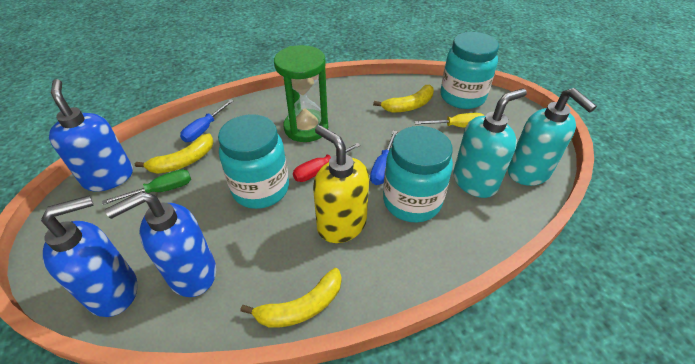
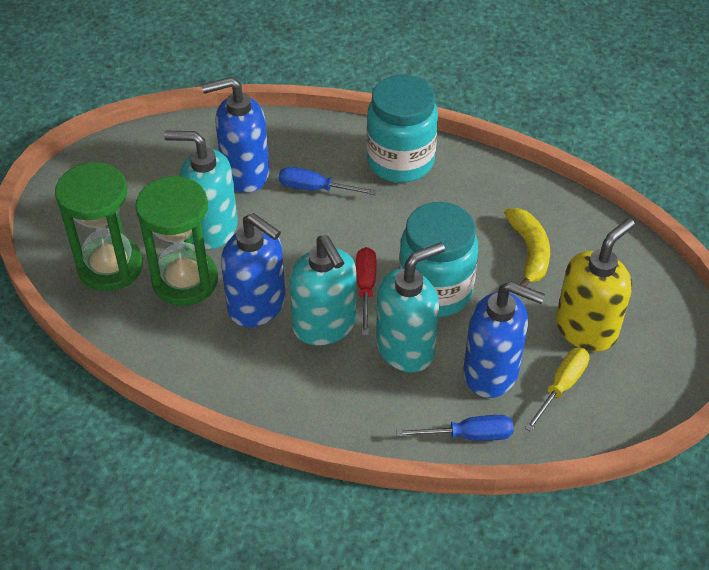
green hourglass: [274,45,328,142] = 1 -> [55,162,143,291] [135,175,218,306] = 2
green screwdriver: [102,169,191,205] = 1 -> none = 0
turquoise jar: [218,114,289,209] [383,126,453,223] [440,32,499,109] = 3 -> [366,75,438,183] [399,202,478,317] = 2
turquoise soap dispenser: [453,88,527,198] [508,88,597,186] = 2 -> [164,131,238,250] [289,235,356,345] [376,242,445,372] = 3
yellow banana: [135,133,214,174] [240,268,342,328] [373,85,434,113] = 3 -> [504,208,550,287] = 1

